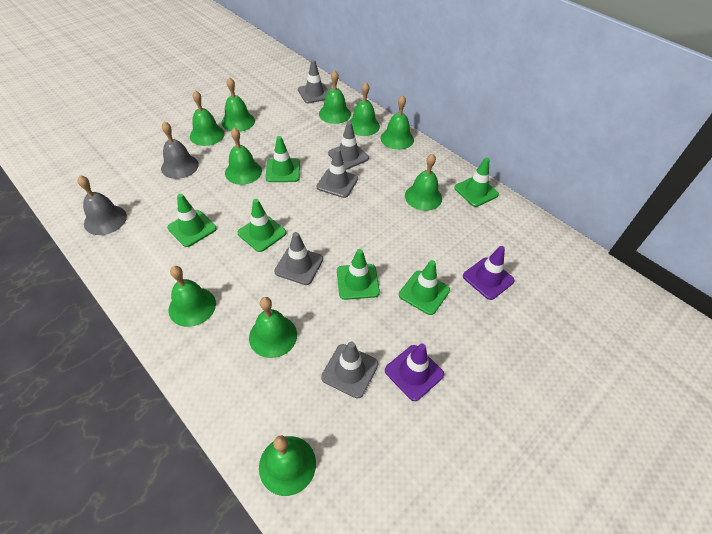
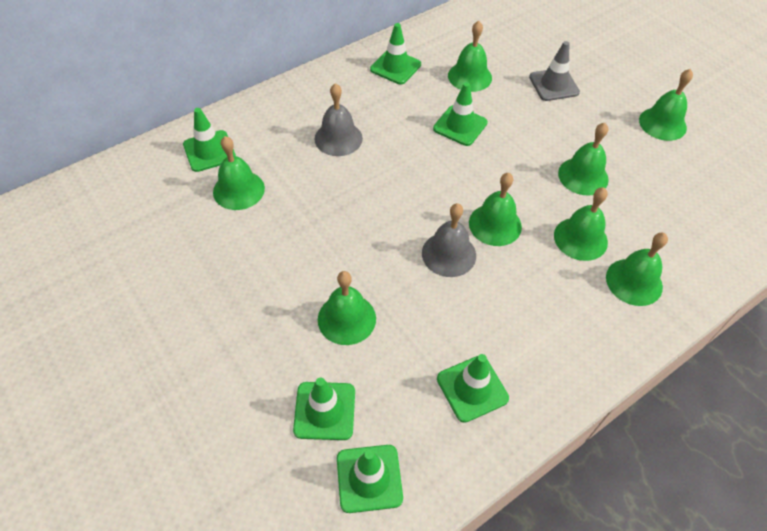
green bell: [168,266,216,327] [190,90,225,146] [221,77,255,132] [225,127,262,185] [249,297,297,358] [259,436,316,496] [319,70,351,124] [349,82,380,136] [380,95,414,150] [405,153,442,211] = 10 -> [213,136,265,210] [318,271,376,345] [448,21,492,92] [469,173,522,246] [554,187,608,261] [558,123,609,196] [606,233,668,306] [639,69,693,141] = 8
grey traffic cone: [274,232,323,285] [298,60,328,103] [317,148,358,198] [321,341,378,398] [328,122,369,170] = 5 -> [529,41,580,101] = 1
purple traffic cone: [385,344,444,401] [463,246,515,300] = 2 -> none = 0

